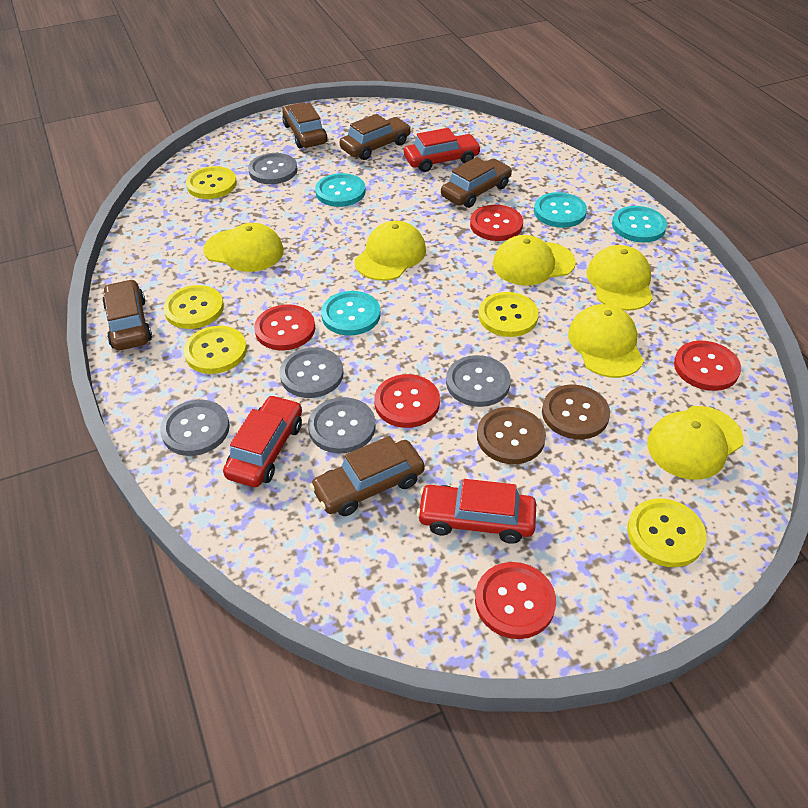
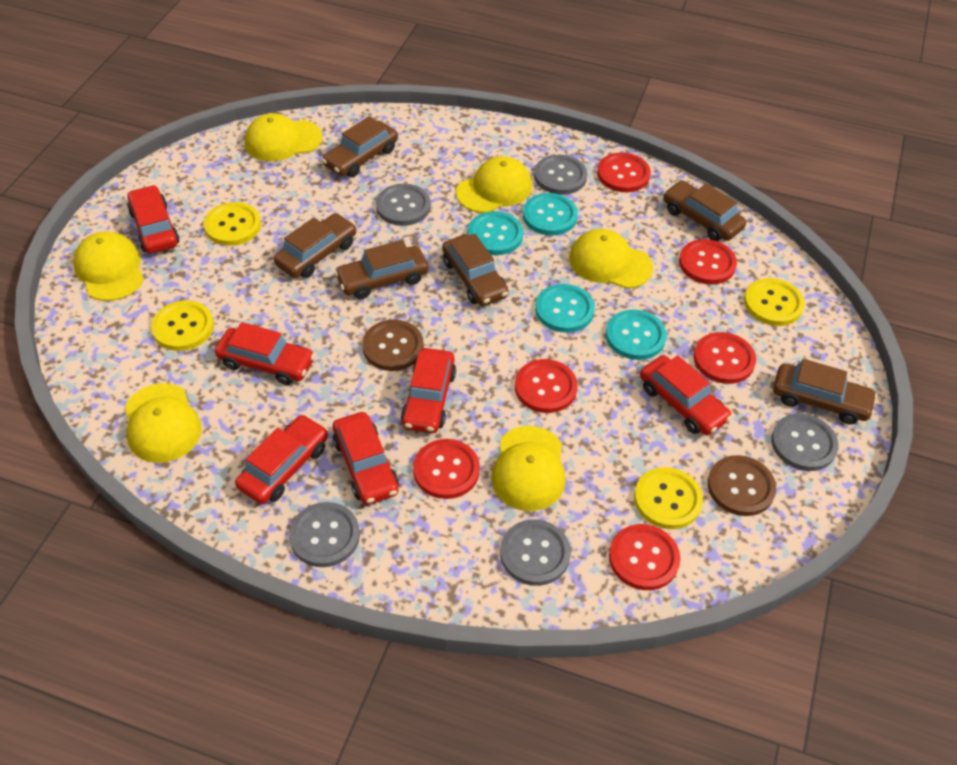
brown car: [102,279,152,351] [282,103,327,148] [310,436,425,516] [340,114,411,160] [441,157,512,208] = 5 -> [274,213,357,278] [322,117,398,177] [334,240,429,299] [442,234,509,306] [663,180,746,241] [773,359,877,424] = 6
red button: [254,305,315,350] [374,374,440,428] [470,205,523,241] [475,562,556,639] [674,341,741,391] = 5 -> [413,439,480,499] [515,359,578,413] [597,153,651,192] [609,524,680,590] [679,239,737,284] [694,332,756,384] = 6
red car: [223,395,302,487] [404,128,481,172] [417,479,536,544] = 3 -> [127,185,179,254] [215,322,315,385] [235,414,328,504] [333,412,399,505] [401,348,456,433] [640,355,732,435] = 6
yellow button: [163,285,224,329] [184,326,247,374] [186,166,237,199] [479,292,539,337] [627,499,706,567] = 5 -> [151,301,214,351] [204,202,261,246] [634,467,703,529] [744,278,805,326] = 4

